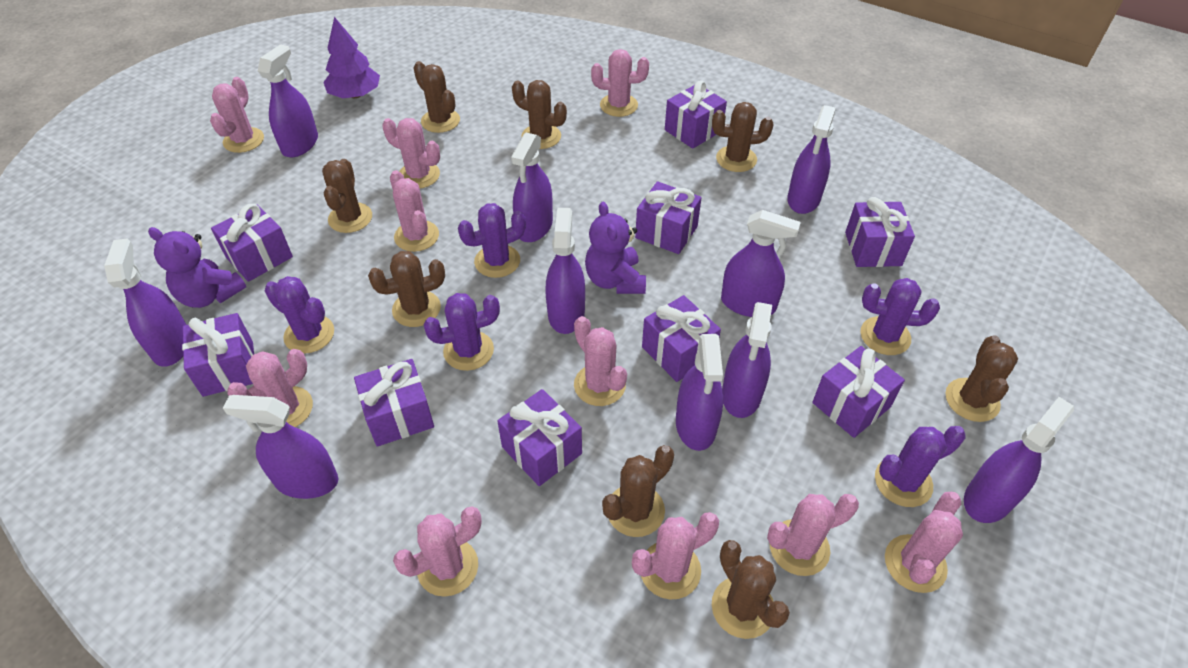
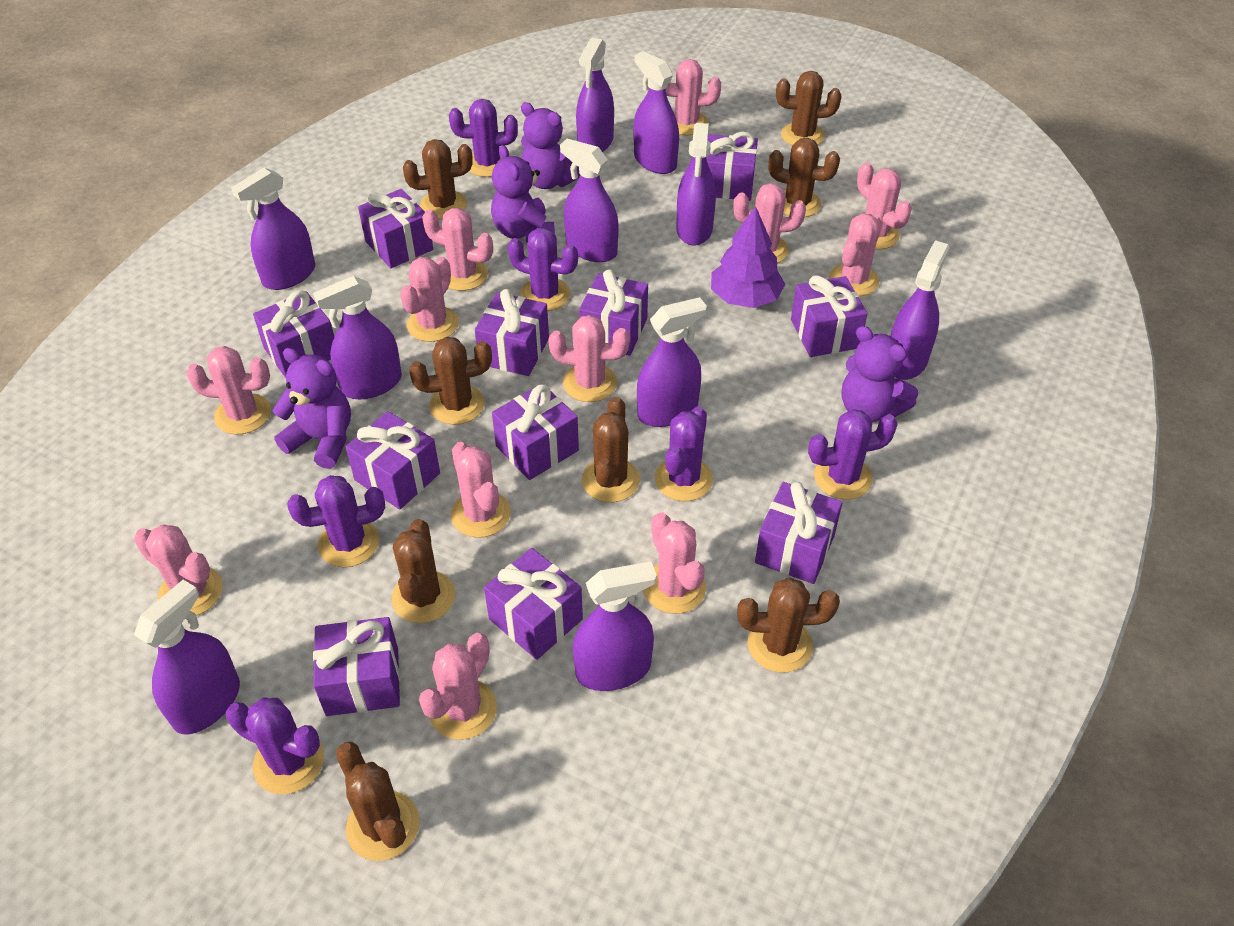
pink cactus: [210,77,264,153] [227,349,313,427] [382,118,440,189] [390,170,439,252] [393,506,482,597] [574,316,627,406] [591,49,649,117] [632,512,719,599] [767,494,859,576] [885,492,963,593] = 10 -> [134,524,223,616] [186,346,271,435] [400,257,459,342] [419,633,497,740] [422,208,493,291] [451,442,511,538] [548,315,630,402] [643,513,706,614] [665,59,721,135] [733,183,806,263] [829,213,882,296] [857,162,912,250] = 12
purple cactus: [265,276,334,354] [423,293,500,371] [458,203,526,278] [860,278,940,355] [875,426,965,507] = 5 -> [226,698,324,794] [287,475,385,567] [449,99,518,177] [508,228,578,311] [655,406,713,501] [808,409,898,500] = 6
purple gift: [182,313,254,397] [211,204,293,282] [354,359,434,446] [497,389,582,486] [635,181,702,254] [642,295,721,382] [665,80,727,149] [812,346,905,438] [845,197,915,267] = 9 -> [253,290,334,378] [313,617,400,716] [345,411,440,509] [358,189,433,268] [475,289,549,376] [484,548,583,660] [492,384,579,480] [579,269,648,356] [706,132,758,201] [755,482,842,584] [791,276,867,357] = 11
purple teddy bear: [148,227,246,308] [585,202,646,294] = 2 -> [272,348,351,469] [491,145,555,242] [521,102,580,189] [842,326,918,422] = 4

